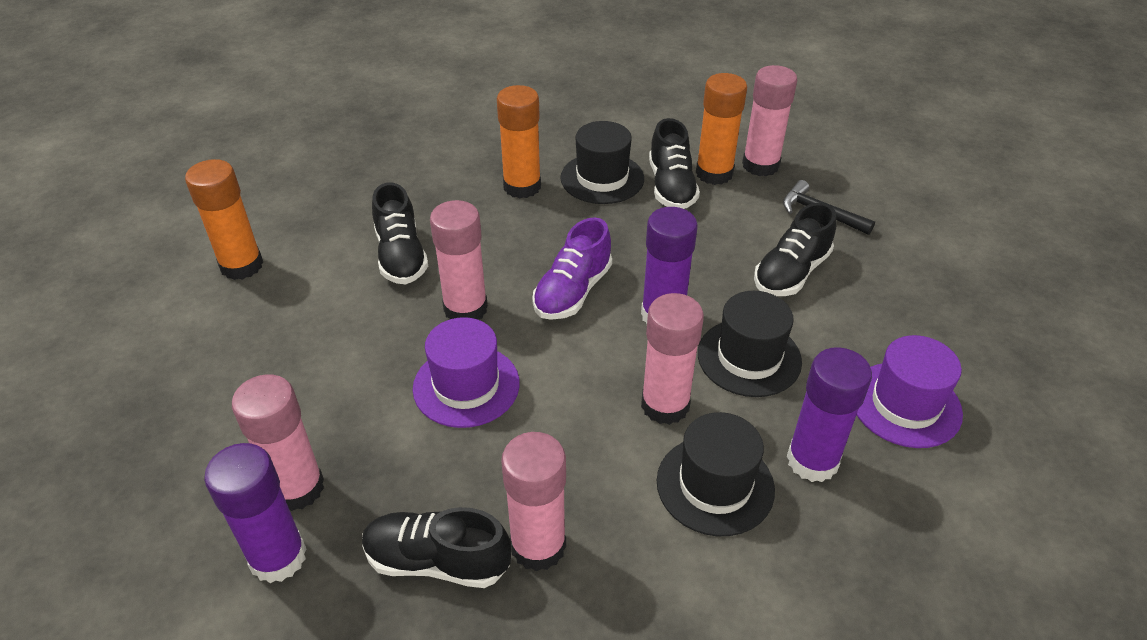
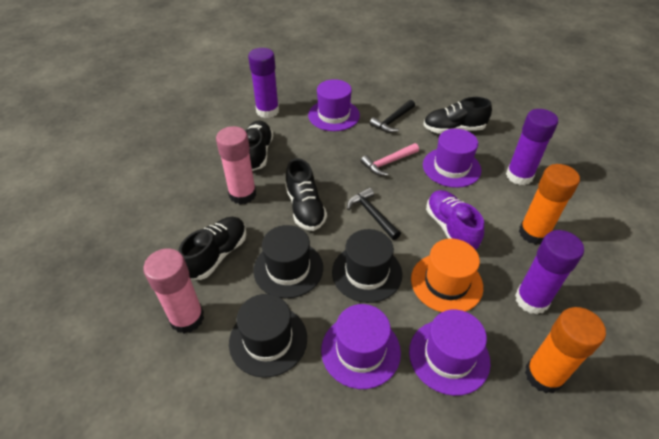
black hammer: [783,180,875,235] = 1 -> [347,187,401,240] [370,100,415,133] = 2
orange glue stick: [185,159,263,280] [497,85,541,199] [696,73,747,185] = 3 -> [519,164,580,245] [525,307,606,393] = 2
orange hat: none = 0 -> [411,239,483,312] = 1
pink glue stick: [232,374,324,511] [430,200,488,320] [501,432,566,572] [641,293,704,425] [742,65,797,176] = 5 -> [143,249,204,334] [216,126,256,204] = 2
pink hammer: none = 0 -> [361,143,419,176] = 1
purple hat: [413,317,520,428] [857,335,963,448] = 2 -> [308,79,360,131] [321,304,401,389] [409,309,490,396] [423,129,481,188] = 4

